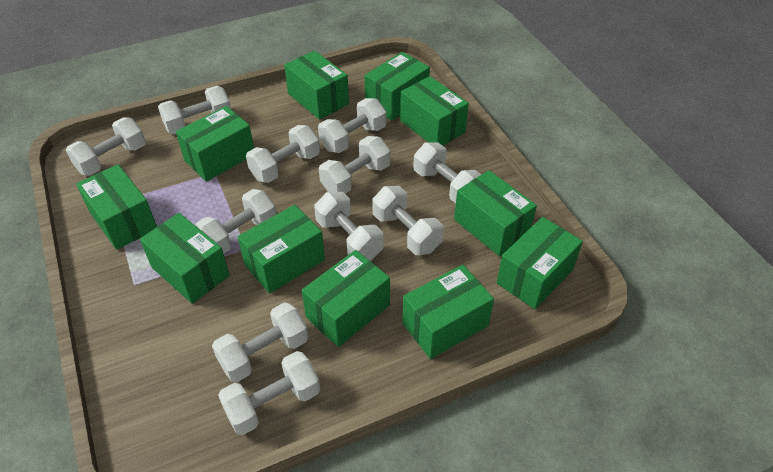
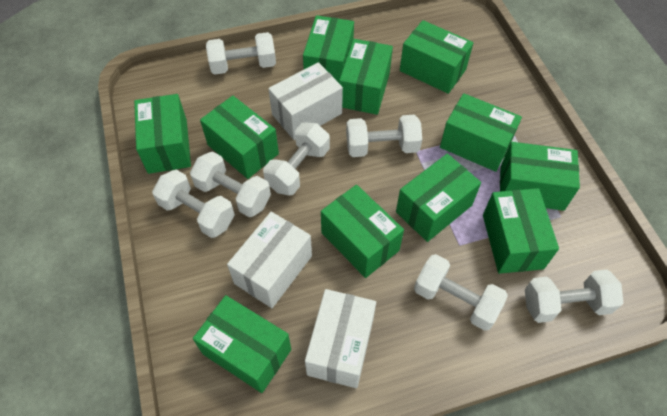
white box: none = 0 -> [227,212,312,308] [268,62,343,140] [305,289,376,388] = 3
white dumbbell: [66,117,146,176] [158,86,231,134] [195,189,277,254] [212,302,308,382] [218,351,320,435] [246,125,320,183] [314,192,384,261] [318,98,386,153] [319,136,391,194] [372,186,444,255] [413,142,481,203] = 11 -> [152,169,235,238] [190,151,271,217] [206,32,276,74] [263,123,330,195] [346,115,422,157] [414,254,508,331] [525,269,624,323] = 7

